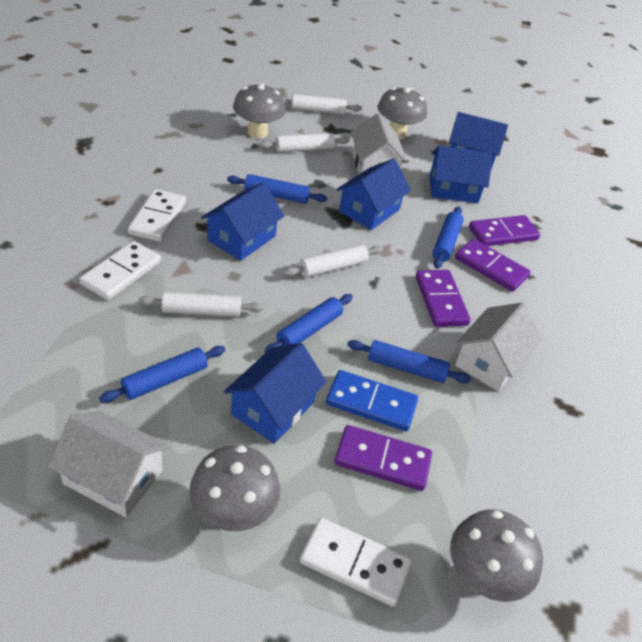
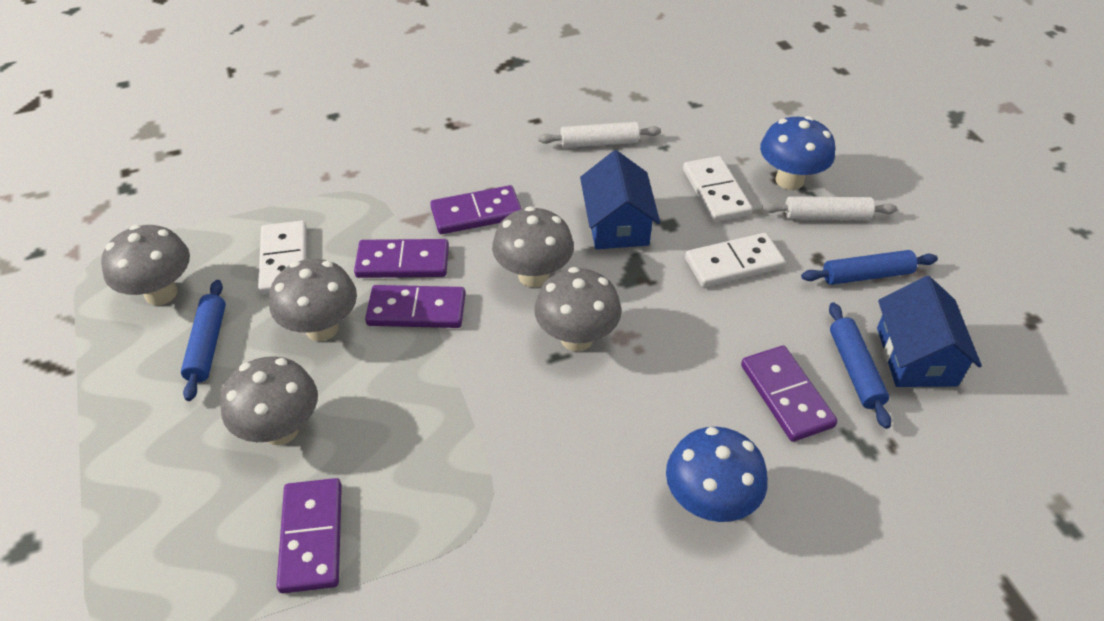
blue domino: [326,370,418,431] = 1 -> none = 0
blue house: [201,182,284,261] [224,343,327,444] [336,159,411,230] [430,146,493,203] [449,112,508,169] = 5 -> [580,150,660,249] [877,276,982,387] = 2
blue mushroom: none = 0 -> [666,427,768,522] [760,116,835,190] = 2
blue rolling pin: [99,346,225,403] [227,174,327,204] [264,294,353,353] [347,340,471,383] [433,206,463,269] = 5 -> [181,280,226,401] [801,250,938,285] [829,302,891,429] = 3
grey mushroom: [189,445,280,531] [233,83,286,138] [378,87,427,139] [450,510,543,602] = 4 -> [101,225,190,305] [220,356,318,445] [269,259,357,341] [492,206,574,287] [534,267,622,351] = 5
purple domino: [335,425,432,491] [416,270,471,327] [455,239,531,292] [469,215,540,246] = 4 -> [276,478,342,593] [354,239,449,278] [365,285,466,328] [430,185,522,234] [741,345,837,442] = 5
white house: [48,411,169,517] [351,113,408,174] [455,302,542,391] = 3 -> none = 0
white rolling pin: [139,291,264,317] [259,133,350,152] [283,94,362,114] [283,244,383,278] = 4 -> [538,122,661,148] [762,196,897,220] = 2

